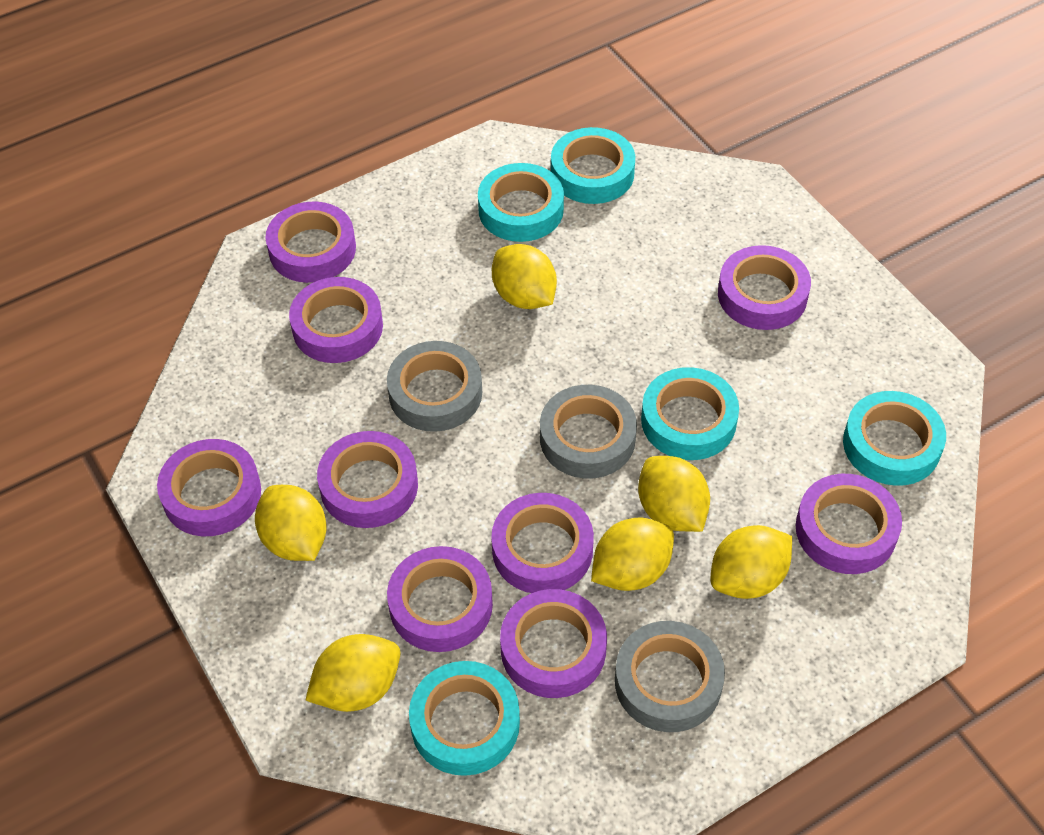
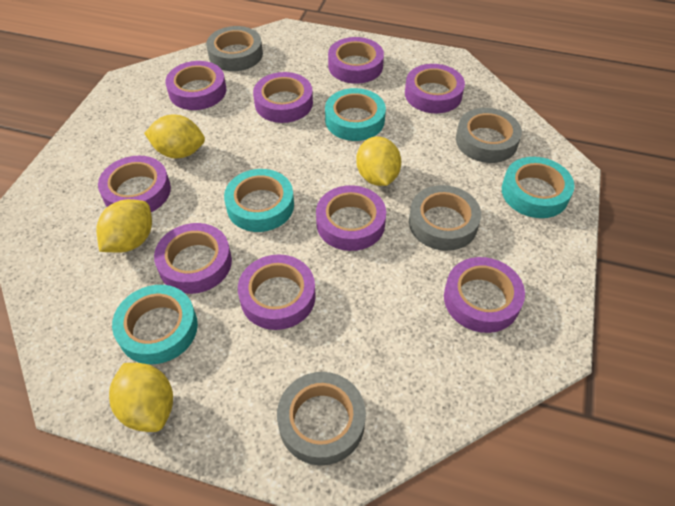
grey tape: [387,341,482,432] [540,385,637,479] [615,621,725,732] = 3 -> [206,26,263,71] [277,372,366,465] [409,185,481,251] [456,108,522,163] = 4
turquoise tape: [409,661,520,776] [478,163,564,242] [551,127,635,204] [641,367,739,460] [843,391,946,486] = 5 -> [112,285,198,364] [224,169,294,232] [325,88,386,141] [502,157,575,218] = 4
yellow lemon: [255,485,327,561] [306,634,401,712] [492,244,557,309] [591,517,674,591] [638,456,710,532] [711,525,792,599] = 6 -> [96,199,152,253] [109,363,173,432] [144,115,205,158] [356,136,401,186] = 4

